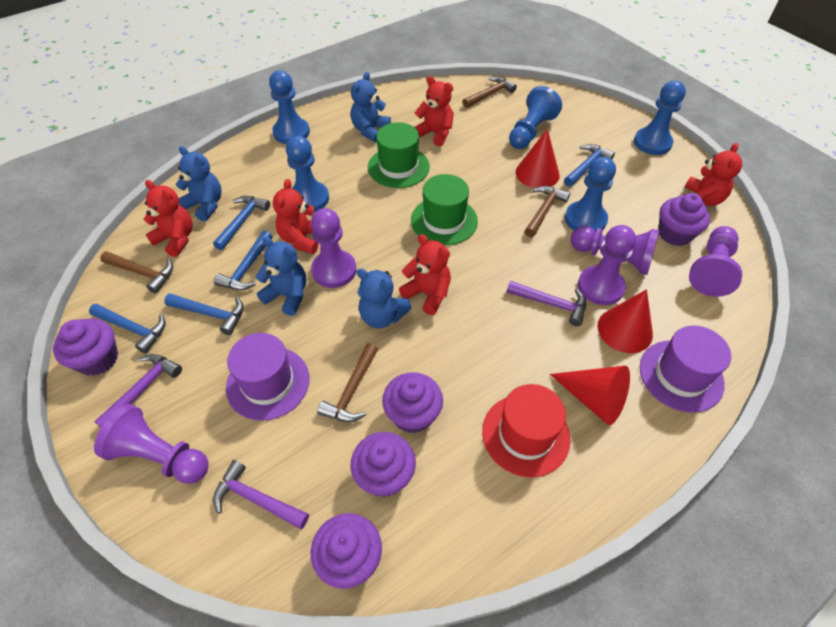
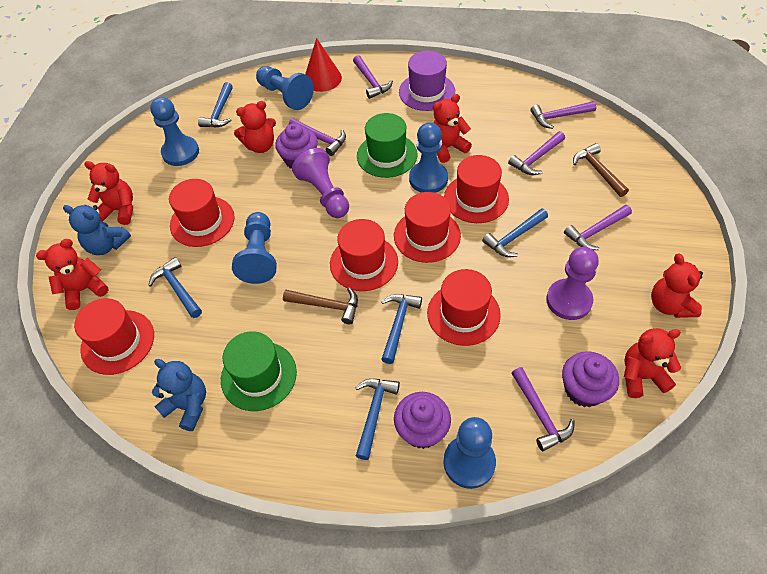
blue teddy bear: [176,146,222,222] [256,237,306,316] [351,72,391,142] [357,269,412,328] = 4 -> [63,205,131,255] [152,359,206,431] = 2
brown hammer: [100,251,173,294] [317,343,378,422] [462,76,517,108] [525,186,570,237] = 4 -> [283,287,358,324] [573,143,629,197] = 2
purple cupcake: [53,318,118,376] [311,513,382,589] [350,432,416,497] [382,372,443,433] [658,193,710,246] = 5 -> [275,123,318,169] [394,392,451,449] [562,351,619,407] = 3
purple hammer: [94,354,182,427] [213,460,309,529] [507,281,586,326] = 3 -> [289,118,346,156] [353,55,393,99] [508,131,565,175] [511,367,575,451] [531,101,597,129] [564,205,632,250] = 6
purple hat: [226,333,309,421] [640,326,731,413] = 2 -> [399,51,455,111] = 1
purple pawn: [94,404,208,484] [311,208,357,288] [571,226,660,275] [578,225,636,305] [689,226,742,297] = 5 -> [292,148,349,218] [546,247,599,320] = 2
red cone: [516,129,560,188] [550,366,630,425] [598,289,653,353] = 3 -> [305,38,342,92] = 1
red hat: [482,384,571,477] = 1 -> [74,298,154,375] [169,179,235,247] [330,219,398,291] [394,192,461,263] [427,269,501,346] [444,155,509,223] = 6
red teddy bear: [144,180,193,257] [273,179,318,254] [399,234,451,315] [414,76,454,146] [684,143,742,206] = 5 -> [36,239,109,310] [84,161,133,225] [234,101,276,153] [433,94,472,163] [624,328,681,398] [651,254,703,318] = 6

